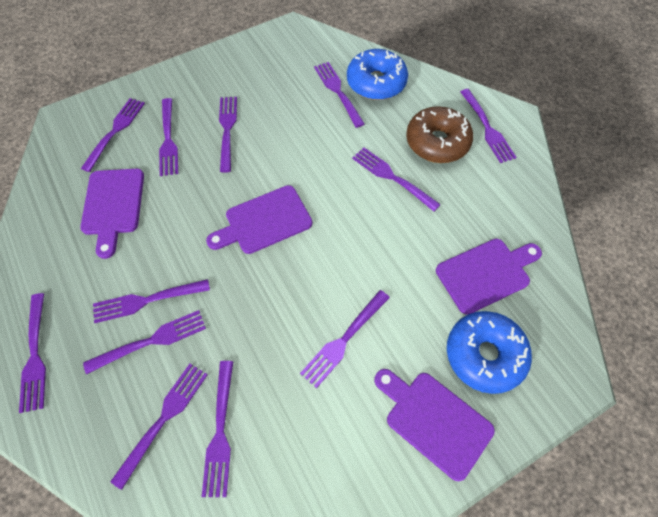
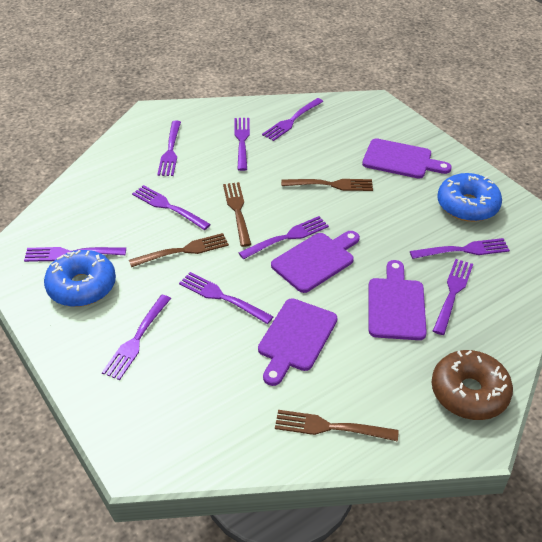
brown fork: none = 0 -> [129,233,229,267] [223,182,251,247] [275,410,398,442] [281,179,373,191] = 4
purple fork: [19,293,46,413] [81,98,145,172] [83,310,206,374] [93,279,210,323] [110,364,208,490] [159,98,178,176] [202,361,234,497] [219,97,237,173] [300,290,390,388] [314,62,365,128] [352,147,441,211] [460,89,517,163] = 12 -> [24,247,126,262] [102,295,171,380] [132,185,211,230] [157,121,181,176] [179,272,274,324] [234,118,250,171] [239,216,329,259] [262,98,324,141] [410,238,510,259] [433,259,473,335] = 10

